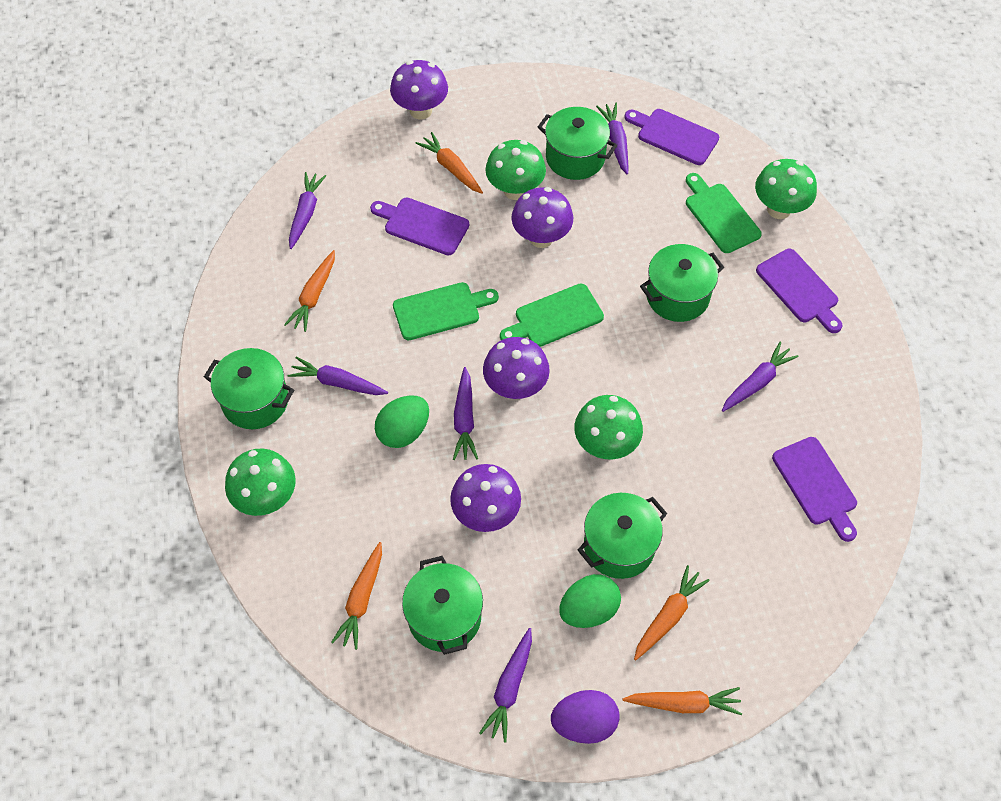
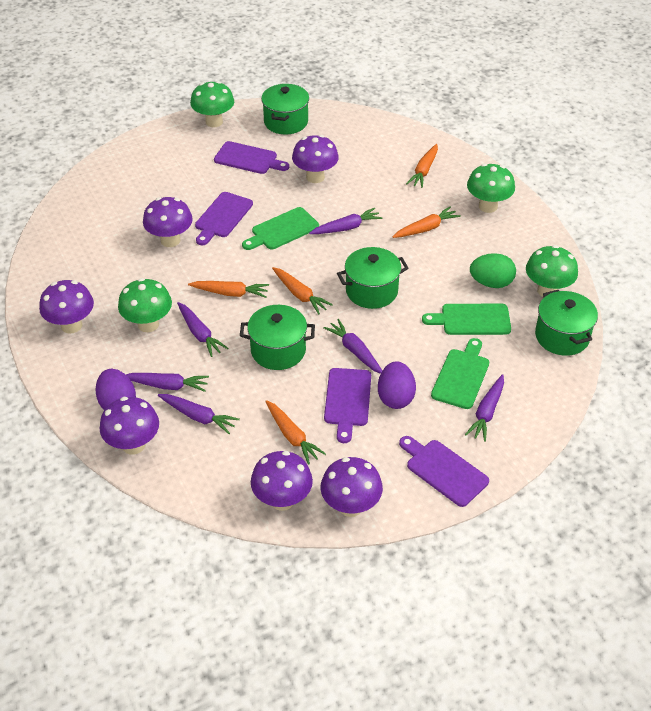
green egg: [375,395,429,448] [559,574,621,628] = 2 -> [470,253,516,288] = 1
green pot: [204,348,294,429] [402,556,483,655] [538,107,617,180] [578,493,667,579] [640,244,724,322] = 5 -> [240,305,315,370] [261,84,309,135] [337,247,409,309] [535,290,598,356] = 4
purple egg: [551,690,620,744] = 1 -> [95,369,136,410] [378,361,416,409] = 2
purple mushroom: [390,60,448,120] [450,464,521,532] [483,337,550,399] [511,187,573,248] = 4 -> [39,280,94,333] [99,397,159,455] [143,197,193,247] [251,451,313,511] [292,135,339,183] [320,457,383,517] = 6

